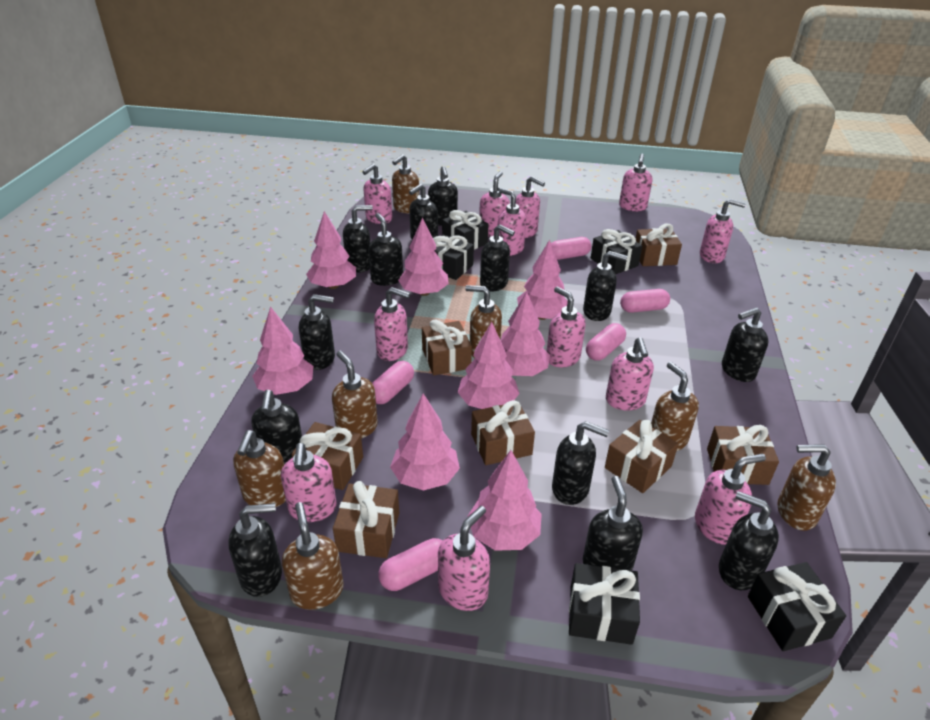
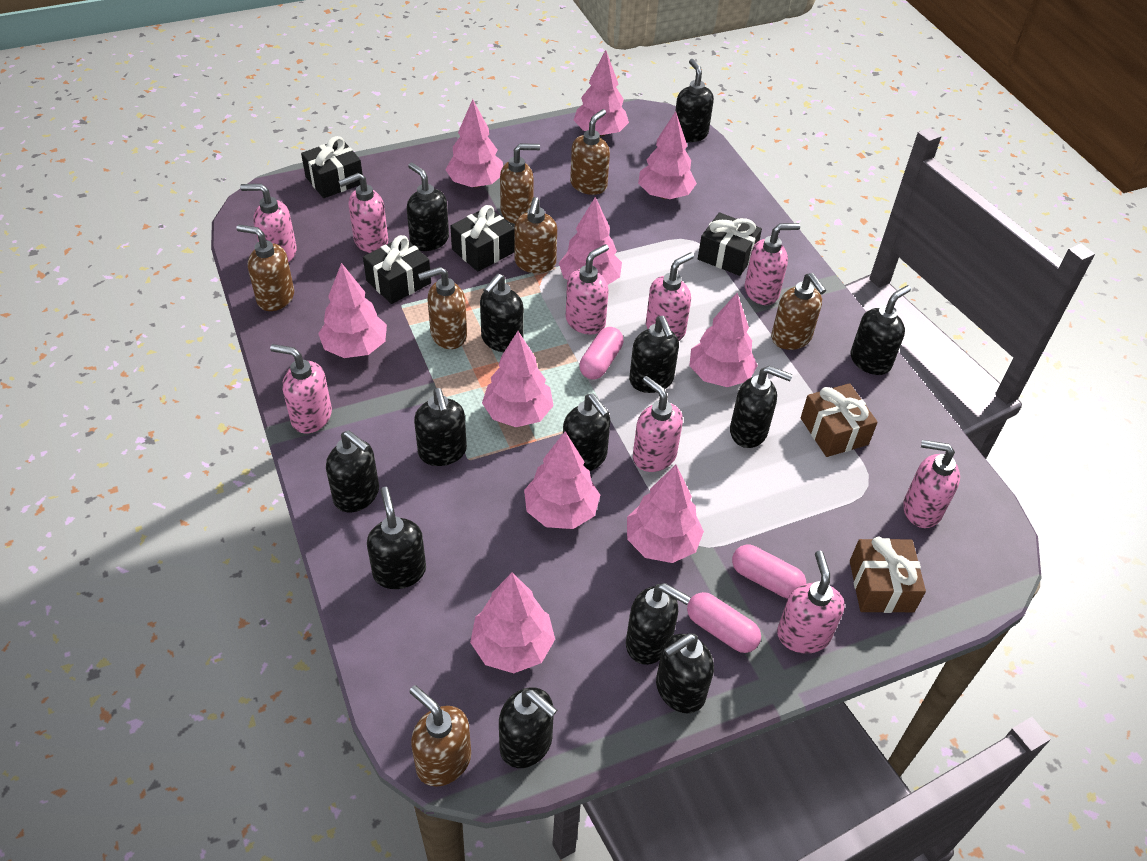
black gift: [433,235,474,280] [442,210,488,250] [569,563,640,645] [591,229,642,274] [748,562,846,651] = 5 -> [301,136,363,198] [363,235,431,304] [450,205,515,272] [698,212,762,276] = 4
brown gift: [292,422,363,490] [333,481,399,558] [422,319,472,375] [471,400,535,465] [605,420,678,493] [636,224,682,266] [707,425,779,485] = 7 -> [801,383,878,457] [850,537,926,613] = 2
pink capsule: [372,361,414,404] [378,538,443,591] [551,237,591,260] [586,323,626,361] [620,289,670,313] = 5 -> [579,327,624,379] [687,592,761,653] [732,545,806,599] = 3
pink soap dispenser: [281,443,337,522] [362,164,392,224] [374,287,410,361] [438,506,490,611] [479,171,510,237] [498,188,526,256] [516,176,545,238] [547,287,586,367] [606,337,654,411] [619,154,652,211] [695,453,766,545] [700,199,746,263] = 12 -> [240,184,297,263] [270,344,332,434] [338,173,388,253] [566,244,609,335] [633,376,683,472] [646,252,694,340] [744,223,800,305] [777,551,845,654] [903,440,960,528] = 9
pink tree: [252,306,313,395] [306,211,356,289] [390,393,460,490] [398,217,449,296] [458,322,520,409] [468,450,542,551] [501,292,550,376] [517,240,568,320] = 8 -> [318,263,387,358] [446,99,503,187] [470,573,555,673] [482,331,554,427] [524,431,600,529] [559,197,622,285] [574,50,629,136] [627,465,704,563] [638,111,697,199] [689,293,758,387] = 10

